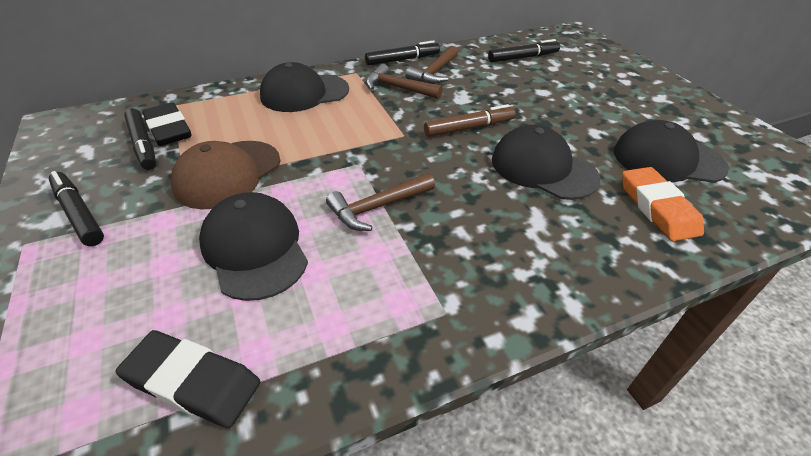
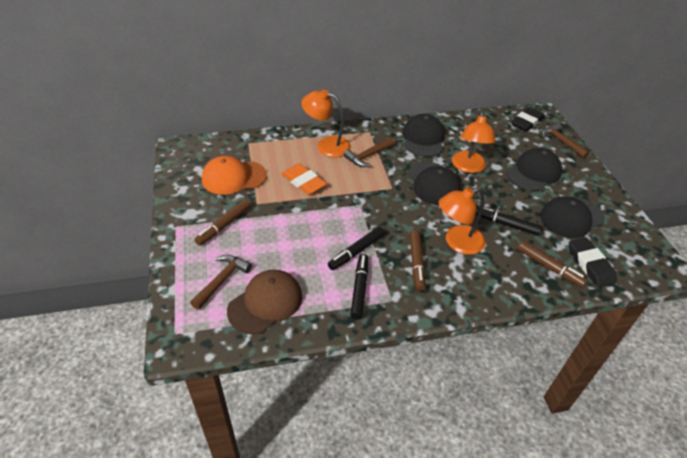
black marker: [49,171,104,246] [124,108,156,170] [365,40,440,66] [488,39,560,62] = 4 -> [328,227,385,270] [351,254,368,320] [476,206,542,236] = 3
brown marker: [424,104,516,137] = 1 -> [194,199,250,246] [409,230,426,291] [517,241,588,287] = 3
orange cap: none = 0 -> [202,156,267,195] = 1
orange lamp: none = 0 -> [301,89,351,157] [438,187,486,255] [452,112,496,173] = 3

